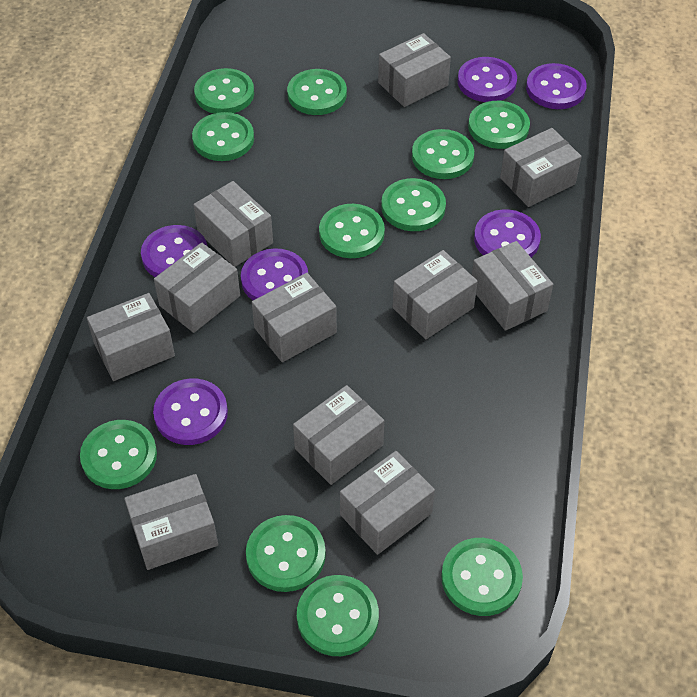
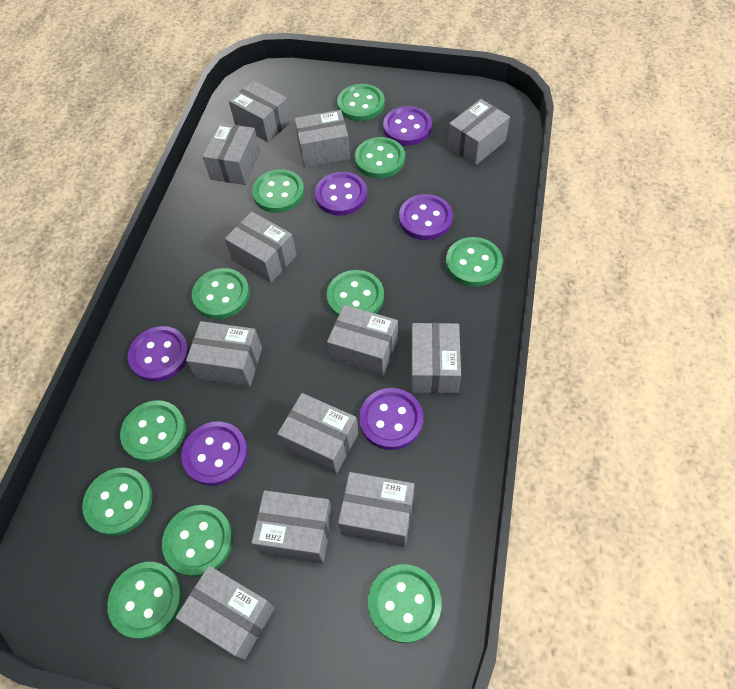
grey box: [87,293,175,381] [124,474,218,570] [154,242,240,333] [193,181,273,267] [252,273,337,362] [293,385,384,485] [340,451,435,555] [378,33,451,107] [393,250,478,339] [472,241,553,331] [500,128,582,207] = 11 -> [175,566,274,660] [186,321,262,387] [203,123,260,185] [224,212,297,283] [229,81,291,142] [251,490,333,563] [277,393,359,474] [295,110,350,167] [327,305,398,377] [338,472,414,547] [411,323,461,393] [447,99,510,166] = 12

